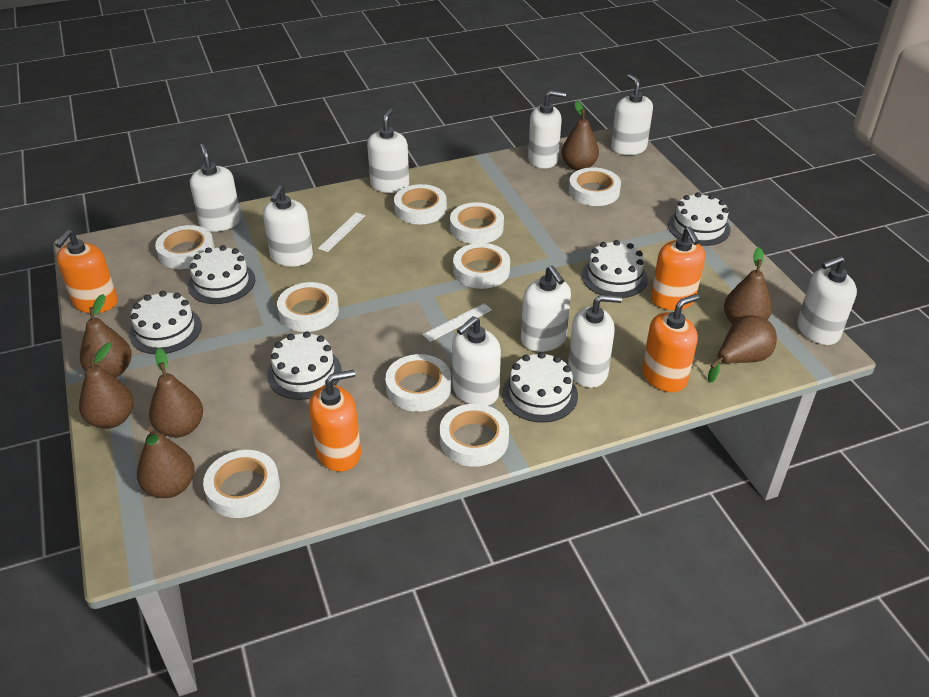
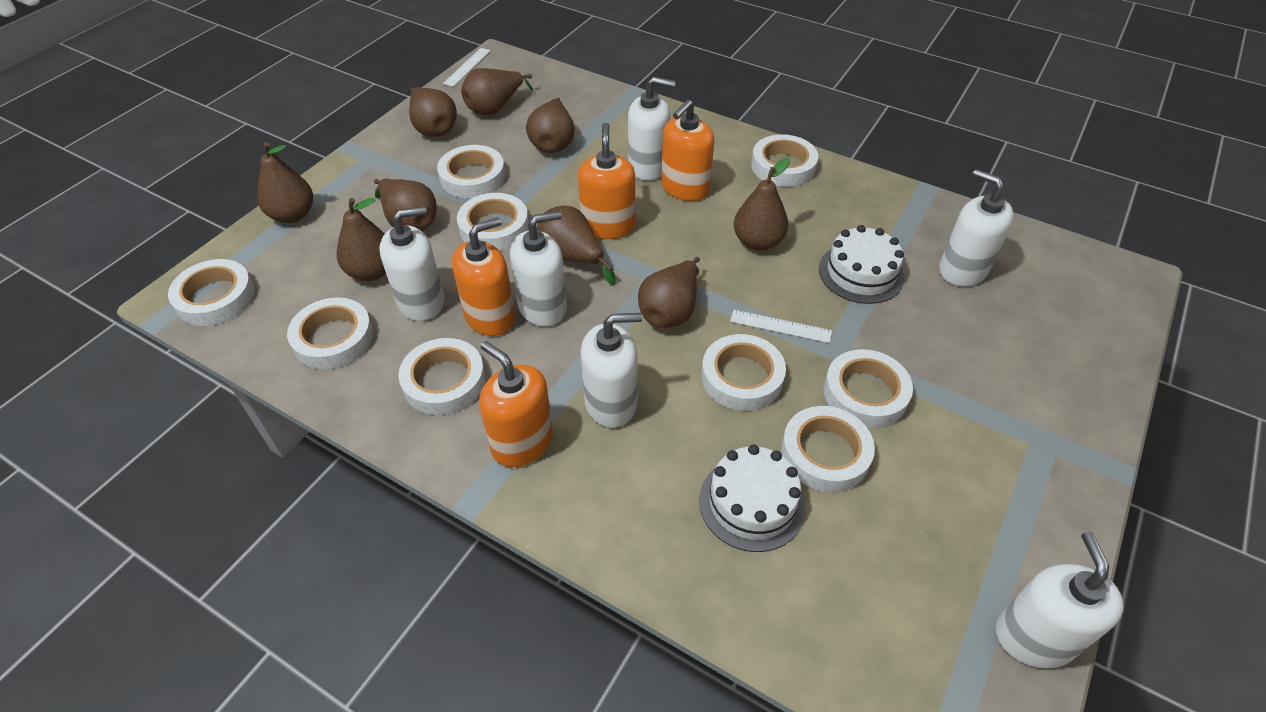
brown pear: [79,343,134,429] [80,294,132,378] [137,427,195,498] [149,348,203,437] [561,101,599,171] [708,315,777,383] [724,247,772,324] = 7 -> [257,142,313,223] [337,198,386,281] [374,179,437,231] [409,87,457,137] [461,68,533,115] [526,98,574,153] [537,206,616,285] [638,257,700,328] [734,158,790,251] = 9
white cake: [129,291,202,354] [188,245,255,304] [267,331,342,400] [502,352,578,423] [582,240,648,298] [668,192,731,246] = 6 -> [699,444,806,552] [819,225,905,304] = 2
white soap dispenser: [190,143,241,232] [263,185,313,267] [367,108,409,193] [452,316,501,406] [521,265,571,352] [528,90,566,169] [568,295,622,388] [611,74,653,155] [797,256,857,345] = 9 -> [379,206,444,321] [510,211,567,327] [581,313,642,428] [628,77,676,181] [939,169,1014,286] [996,531,1124,668] = 6

